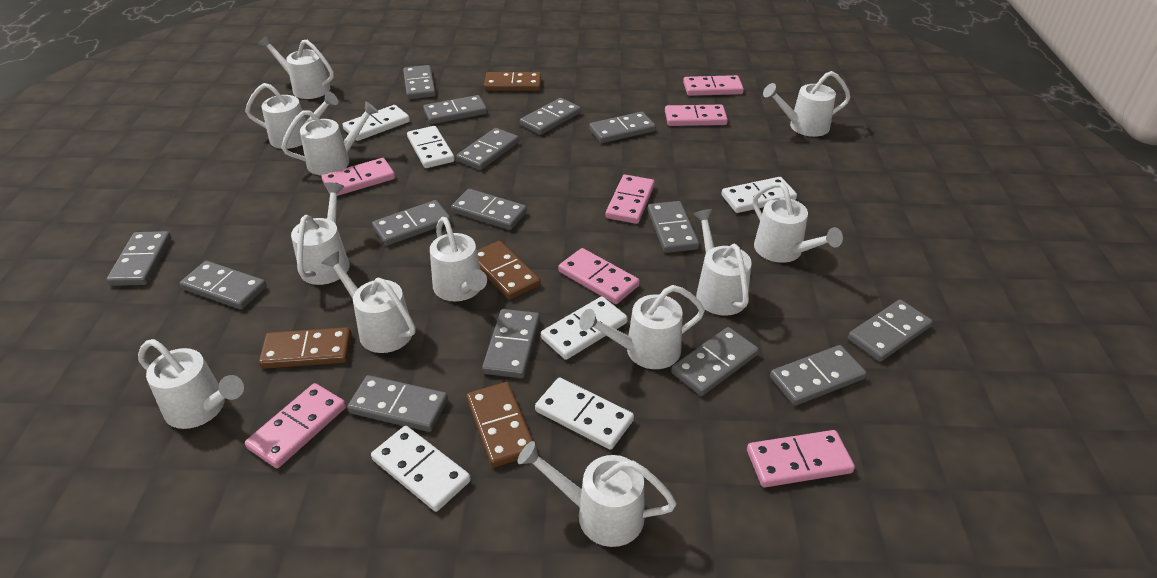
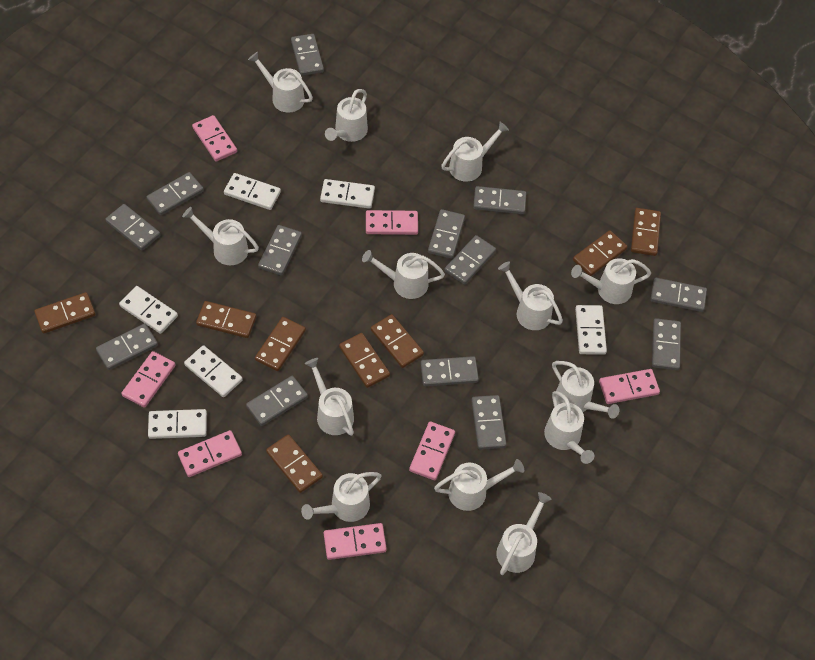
brown domino: [259,327,352,369] [466,382,533,468] [477,241,540,300] [484,72,541,91] = 4 -> [34,292,96,334] [196,301,256,338] [255,317,306,371] [266,434,323,493] [339,333,390,388] [371,314,424,368] [573,230,627,276] [631,208,661,256] = 8
grey domino: [106,231,172,286] [180,261,267,309] [347,375,448,432] [372,200,451,246] [403,65,436,99] [423,95,487,124] [451,189,527,230] [456,128,519,170] [482,309,540,378] [520,98,581,135] [589,112,656,143] [647,201,699,253] [671,327,759,396] [770,345,867,406] [848,300,933,362] = 15 -> [96,323,158,370] [106,204,160,251] [147,172,204,215] [246,376,308,426] [258,225,302,276] [291,34,324,76] [420,356,479,386] [428,209,465,259] [444,235,496,285] [471,395,506,450] [473,186,526,214] [651,278,707,312] [652,318,681,370] = 13
white watering can: [138,339,244,429] [245,83,338,149] [258,35,334,99] [281,101,378,175] [291,182,350,285] [321,251,415,353] [430,217,487,302] [517,441,676,547] [579,285,705,369] [693,209,752,316] [753,182,843,263] [763,71,851,137] = 12 -> [182,207,259,265] [248,52,313,113] [301,472,382,522] [305,358,354,436] [325,89,368,142] [362,250,445,299] [434,459,524,511] [441,122,509,182] [496,492,552,575] [498,261,563,330] [544,391,594,464] [552,361,619,419] [571,258,651,304] = 13

